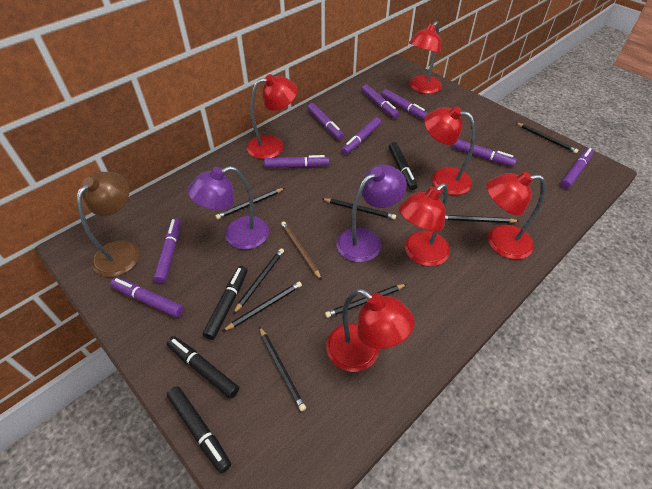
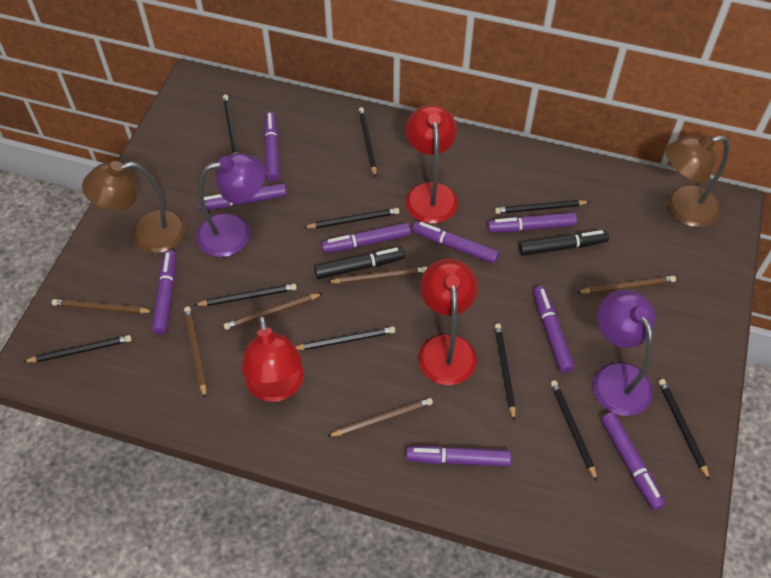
black marker: [167,336,239,399] [167,386,231,473] [203,266,247,340] [389,142,418,190] = 4 -> [314,247,405,279] [519,230,609,256] = 2
black pencil: [216,188,285,219] [223,281,302,331] [233,248,284,314] [259,327,306,411] [322,198,396,219] [325,284,407,318] [445,215,518,223] [516,123,578,153] = 8 -> [23,335,132,362] [195,284,297,306] [223,95,238,154] [295,326,395,350] [303,208,400,228] [358,107,377,178] [494,323,516,421] [495,200,589,214] [550,380,597,481] [658,379,710,481] = 10
brown lamp: [77,172,140,277] = 1 -> [82,161,186,253] [666,134,729,227] = 2
brown pencil: [281,221,322,280] = 1 -> [52,299,154,314] [184,307,206,399] [224,293,323,330] [327,398,433,437] [328,267,427,284] [576,276,676,294] = 6
red lamp: [247,74,298,159] [326,289,415,372] [399,183,450,266] [409,21,442,94] [424,106,475,195] [486,172,545,259] = 6 -> [241,315,304,402] [406,105,458,224] [418,258,478,385] = 3

